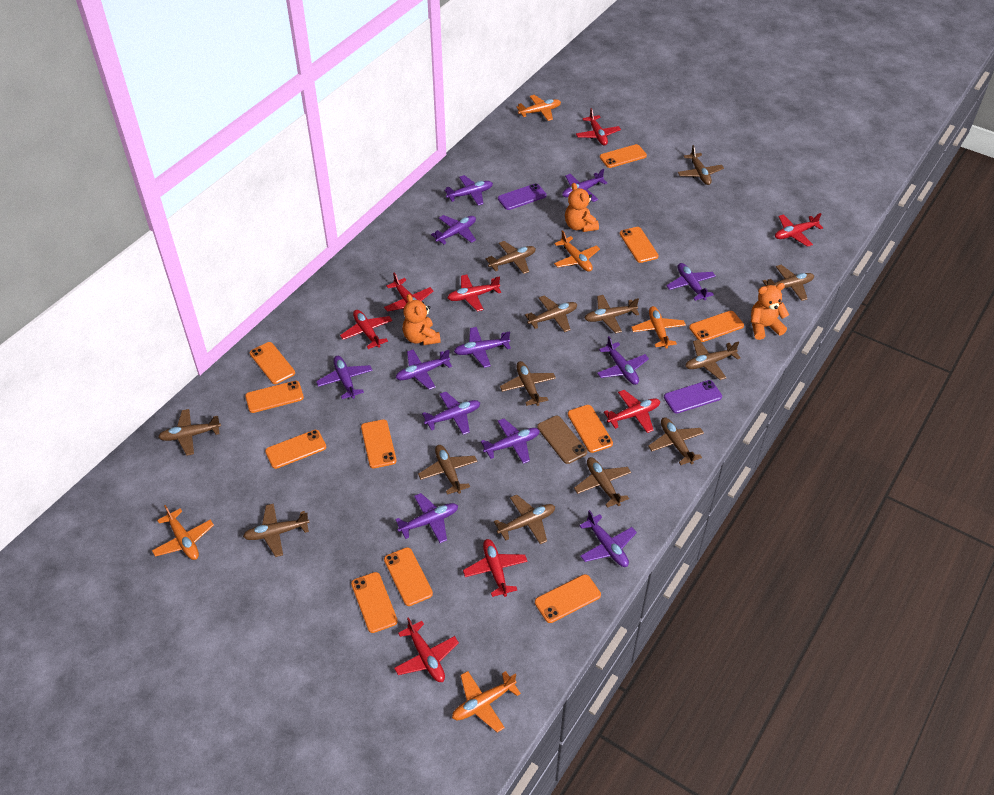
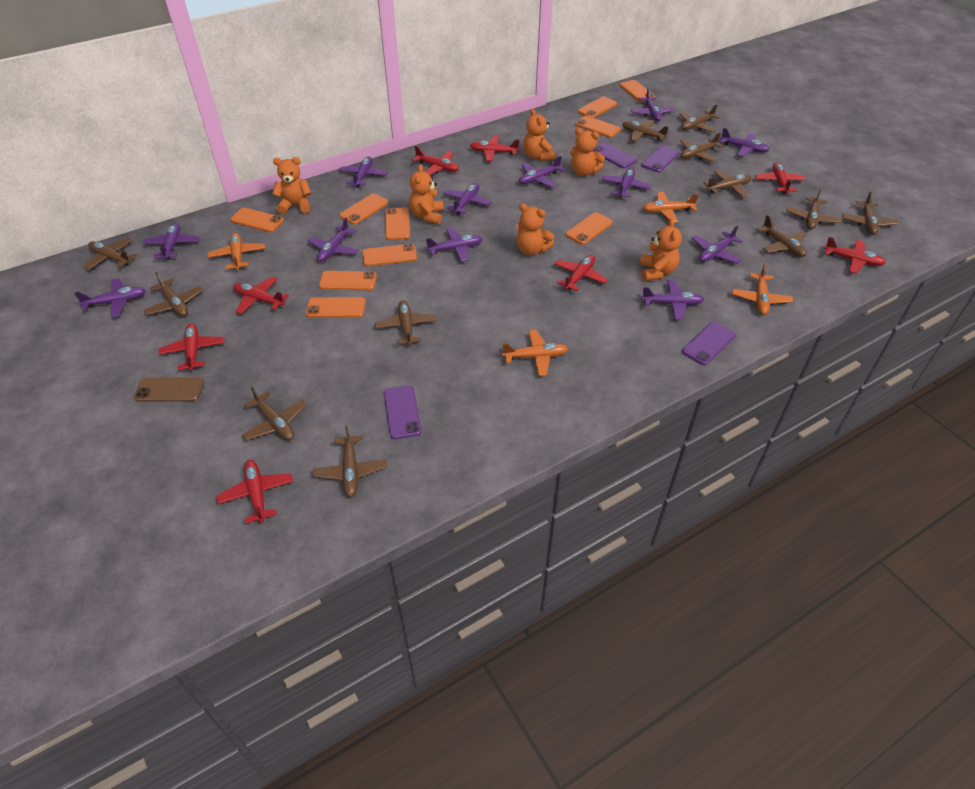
brown plane: [158,409,221,456] [243,503,310,557] [418,445,477,495] [486,241,536,274] [494,495,555,544] [500,361,556,406] [525,295,577,332] [574,457,631,508] [584,295,639,333] [648,417,704,465] [678,145,724,185] [685,340,741,380] [763,265,814,301] = 13 -> [83,237,137,270] [143,272,203,316] [242,387,307,440] [313,425,387,497] [375,300,437,346] [622,120,669,142] [679,104,720,132] [680,133,723,162] [703,170,752,198] [757,215,807,257] [786,188,841,230] [842,192,898,235] = 12
orange phone: [245,381,304,413] [250,342,295,384] [265,430,326,469] [351,572,398,633] [361,419,397,468] [384,547,433,606] [535,574,601,623] [568,405,613,453] [600,144,647,168] [620,227,659,263] [689,311,744,342] = 11 -> [230,208,284,232] [306,297,366,318] [319,271,377,290] [339,193,389,225] [362,244,417,266] [385,207,410,240] [565,212,613,245] [575,116,621,138] [578,97,617,118] [619,80,655,102] = 10
orange plane: [152,505,214,560] [452,671,521,732] [516,95,561,121] [554,230,600,272] [631,306,686,349] = 5 -> [208,233,265,270] [502,330,568,376] [643,192,699,223] [732,264,793,315] = 4
orange teddy bear: [403,294,441,345] [565,183,599,232] [751,283,789,340] = 3 -> [272,157,311,214] [409,164,444,224] [516,203,554,255] [523,109,555,161] [570,128,605,176] [640,219,682,281] = 6
purple phone: [498,183,547,210] [664,380,722,414] = 2 -> [384,385,422,439] [593,142,637,168] [641,145,679,172] [682,322,736,365] = 4

